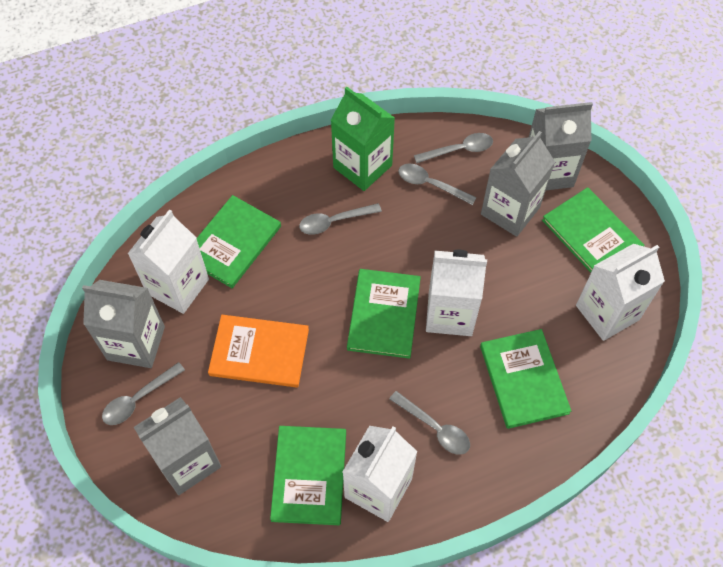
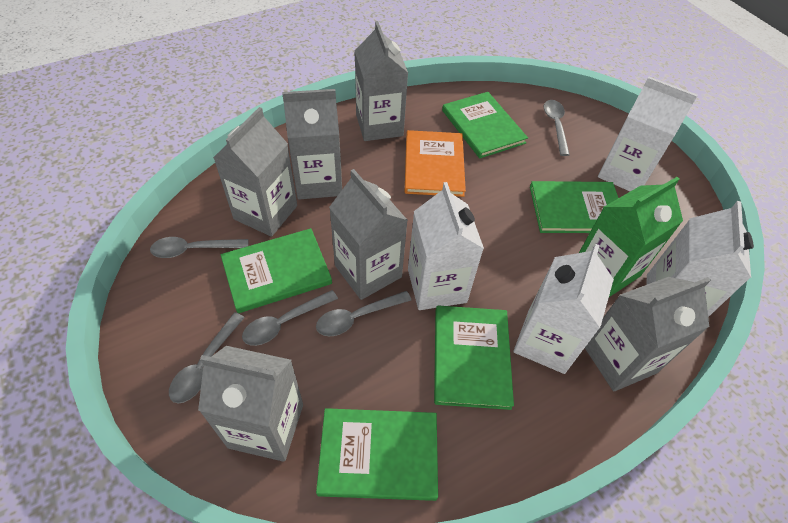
grey carton: [82,280,165,368] [134,397,221,495] [481,131,555,237] [529,102,593,190] = 4 -> [198,346,303,462] [213,107,297,237] [282,89,342,200] [329,169,408,300] [355,21,408,141] [585,277,711,391] = 6

